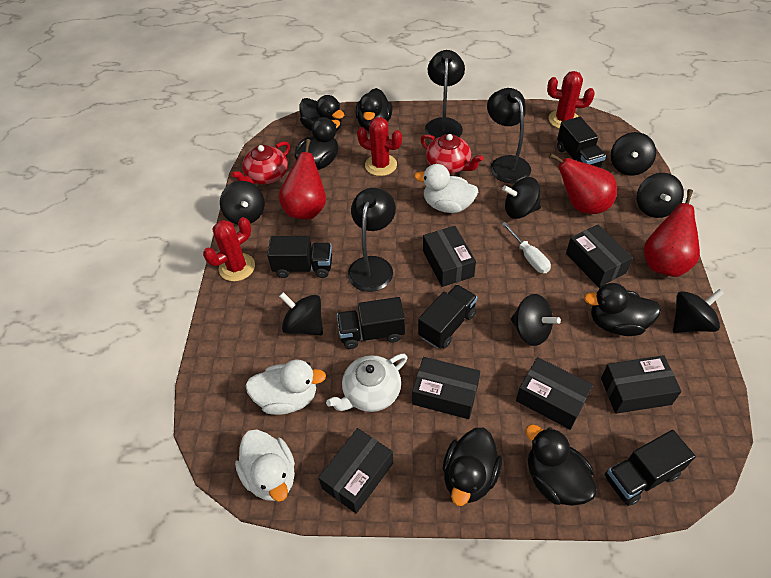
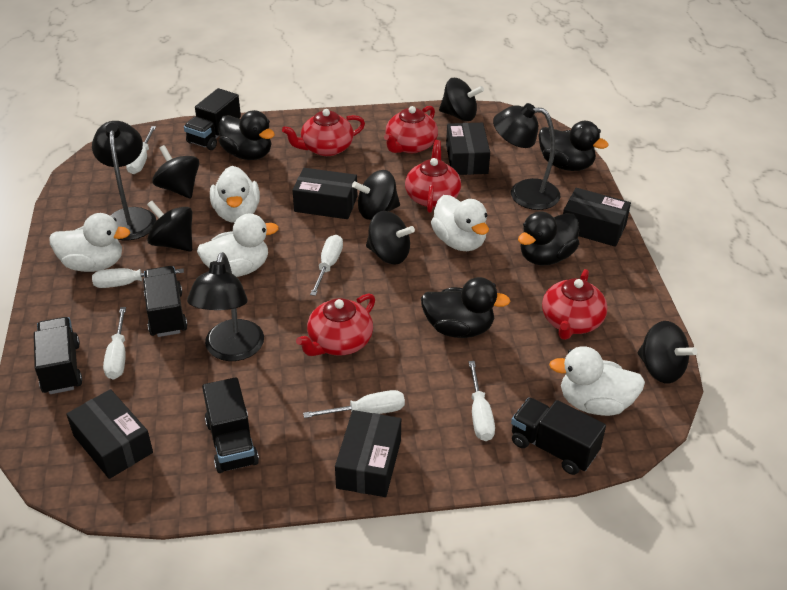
black box: [318,428,394,514] [412,357,480,419] [423,226,476,287] [516,357,593,430] [566,224,633,287] [601,355,682,414] = 6 -> [66,389,153,479] [293,168,357,219] [335,410,401,497] [446,123,490,175] [563,188,631,247] = 5
black duck: [295,117,340,170] [299,95,344,132] [355,88,393,131] [443,428,502,506] [525,424,597,506] [584,283,661,336] = 6 -> [219,110,275,160] [421,277,511,338] [518,211,579,266] [538,121,609,171] = 4
black spinning top: [220,181,264,224] [279,292,323,335] [502,177,541,219] [511,294,561,346] [611,132,656,176] [637,173,684,218] [673,289,724,333] = 7 -> [147,201,192,252] [152,145,199,199] [352,170,400,220] [366,211,415,264] [439,78,484,121] [637,321,697,383] = 6
red cactus: [203,217,255,281] [357,117,402,176] [547,71,595,129] = 3 -> none = 0
red pear: [279,139,326,219] [549,153,617,214] [644,189,700,277] = 3 -> none = 0
red teapot: [231,141,290,185] [420,134,484,174] = 2 -> [282,109,365,156] [296,294,375,356] [384,106,438,153] [405,140,461,213] [542,269,607,340] = 5
white duck: [235,429,295,502] [245,360,326,415] [414,164,478,213] = 3 -> [50,213,130,272] [197,213,279,277] [210,166,260,223] [431,195,489,251] [549,346,645,416] = 5
white screwdriver: [502,222,551,273] = 1 -> [92,268,184,288] [103,307,126,380] [126,126,156,174] [303,390,405,418] [310,235,343,296] [468,361,495,441] = 6
white teapot: [326,354,407,412] = 1 -> none = 0

